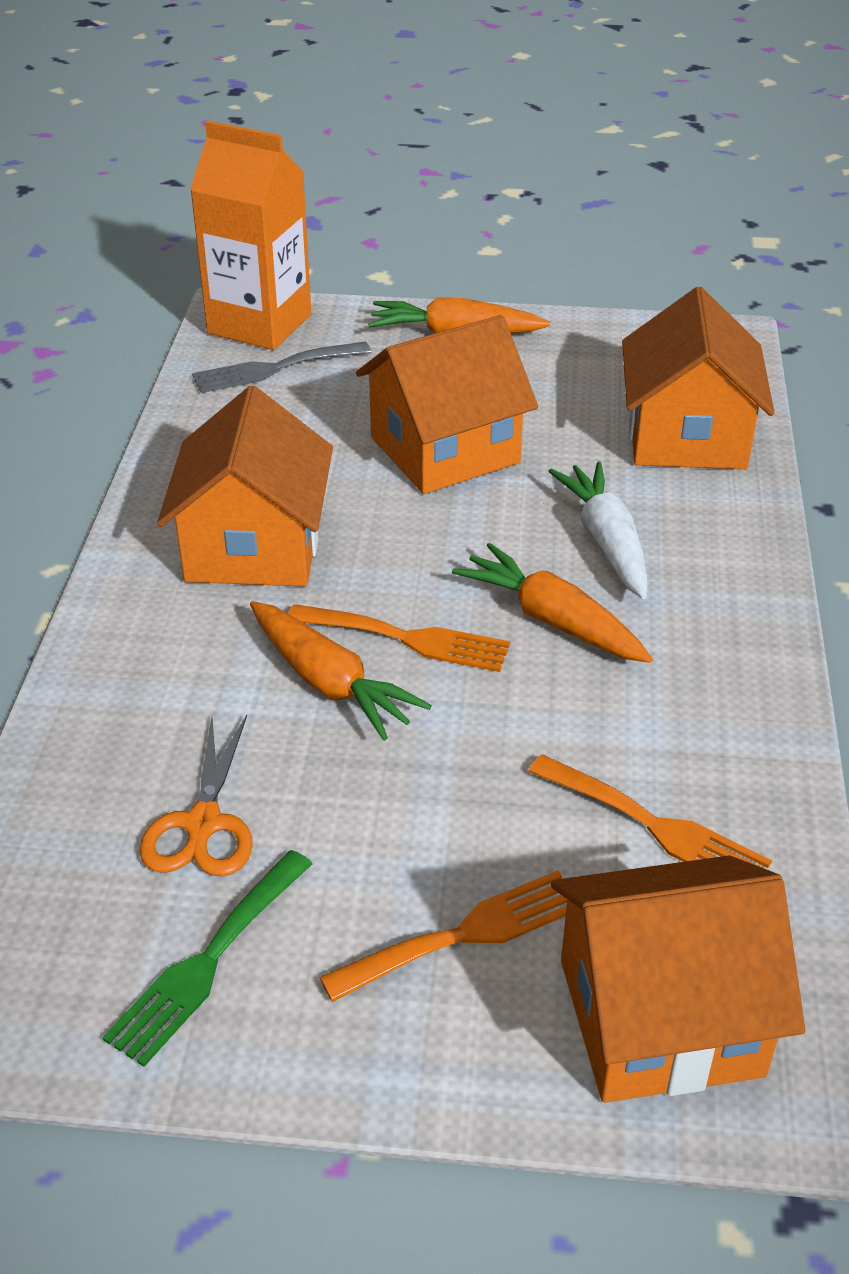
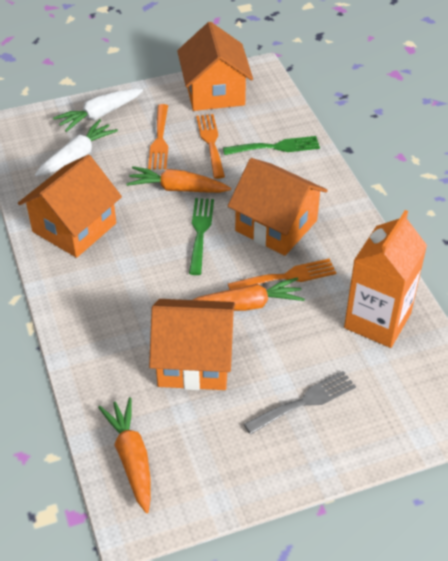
green fork: [102,850,313,1067] = 1 -> [189,198,214,275] [223,136,320,155] = 2
orange scissors: [139,715,253,876] = 1 -> none = 0
white carrot: [548,461,648,599] = 1 -> [35,119,118,177] [53,89,143,132] = 2

